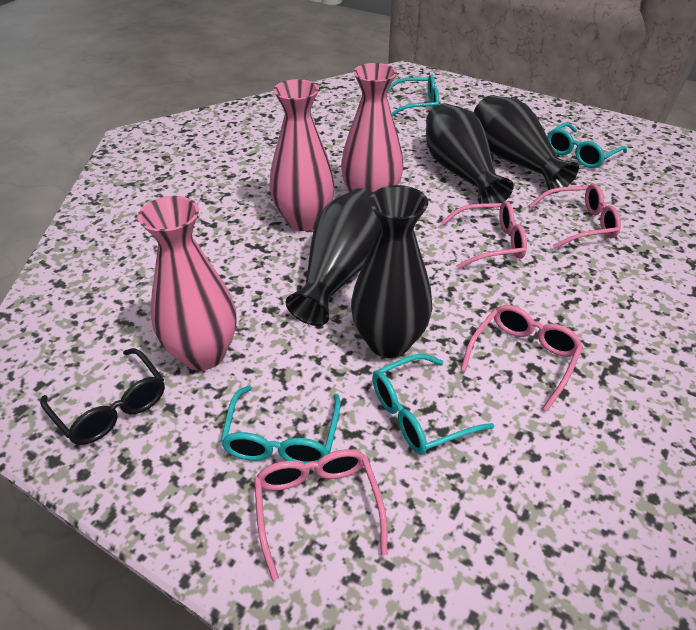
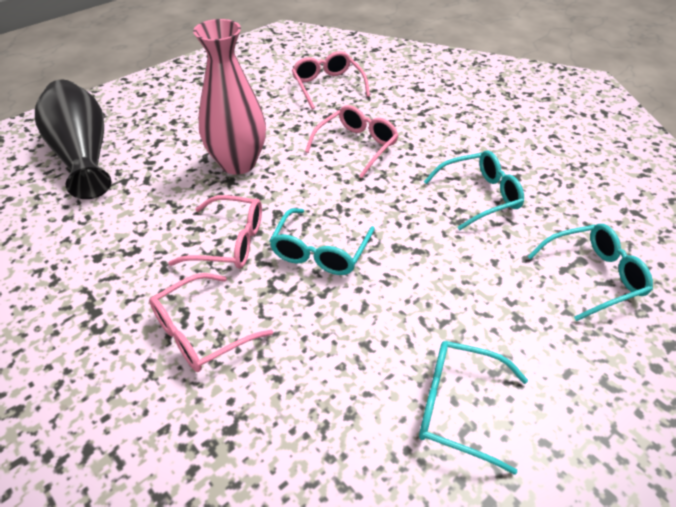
black glasses: [40,348,165,445] = 1 -> none = 0
black vase: [285,188,380,326] [351,185,433,358] [426,103,514,209] [473,95,579,193] = 4 -> [35,80,111,199] = 1
pink vase: [138,196,236,371] [270,79,335,231] [341,63,404,193] = 3 -> [193,19,266,175] = 1

